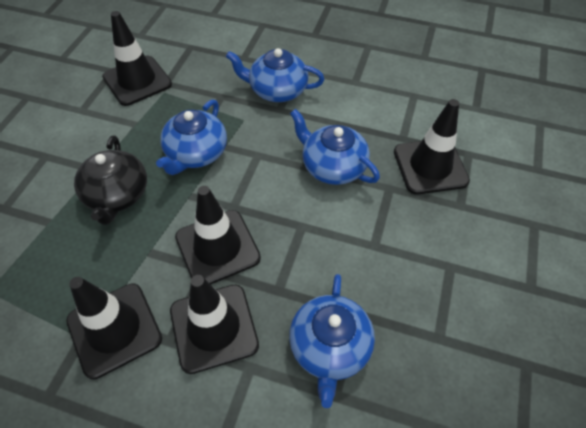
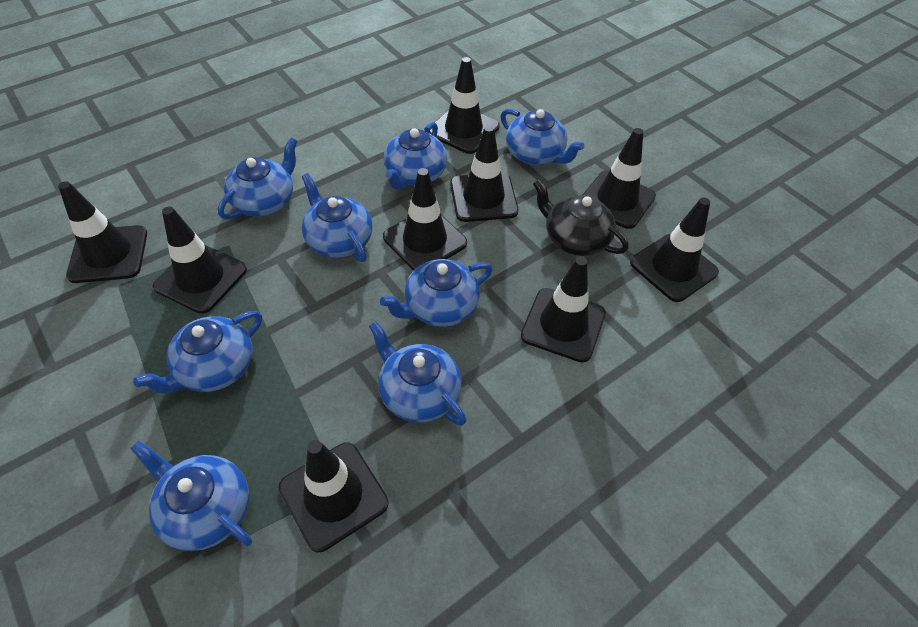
black traffic cone: [66,277,162,379] [102,11,172,106] [170,275,259,374] [175,186,261,285] [394,99,470,194] = 5 -> [58,181,147,283] [153,207,247,314] [279,440,389,552] [383,168,467,271] [428,57,500,154] [450,125,518,222] [521,256,606,363] [583,128,656,229] [630,198,719,302] = 9
blue teapot: [156,99,227,175] [226,48,324,102] [289,274,375,408] [290,109,380,185] = 4 -> [130,441,252,551] [133,311,262,394] [218,137,297,220] [302,173,372,262] [369,321,466,426] [380,259,492,327] [384,122,447,190] [500,109,585,165] = 8

